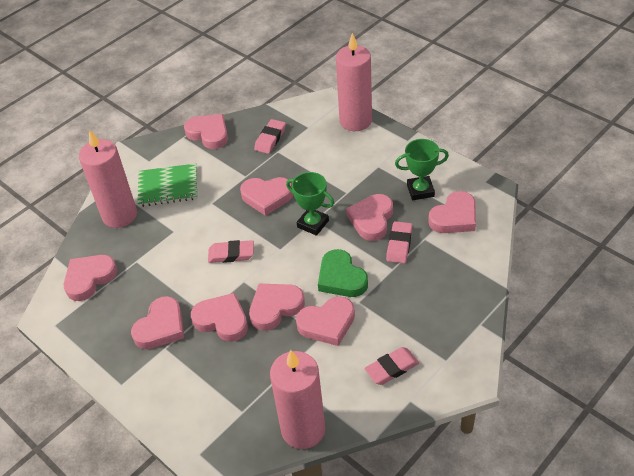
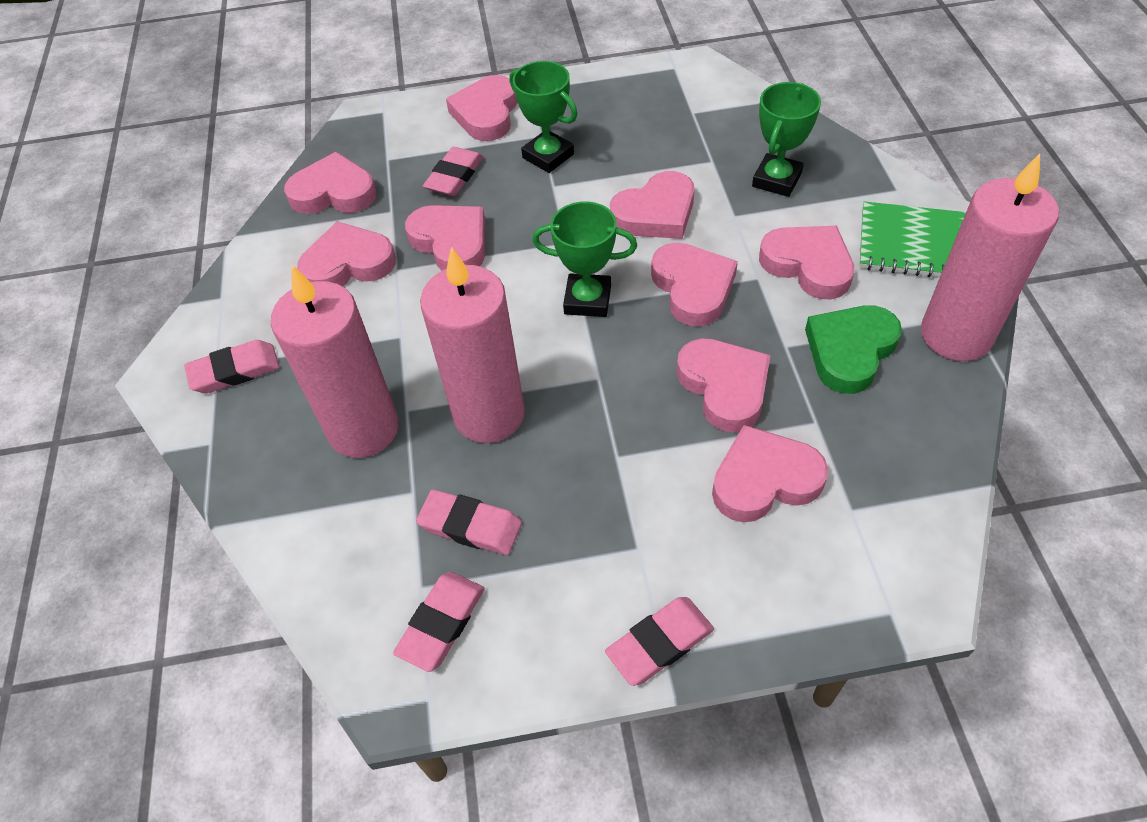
green trophy: [286,172,334,236] [395,139,449,200] = 2 -> [509,61,577,173] [532,201,637,317] [752,82,821,197] = 3
pink eraser: [208,240,254,263] [254,119,286,154] [364,347,419,385] [386,221,413,264] = 4 -> [184,340,280,393] [393,572,485,672] [416,489,522,555] [423,147,484,196] [605,597,714,686] = 5

